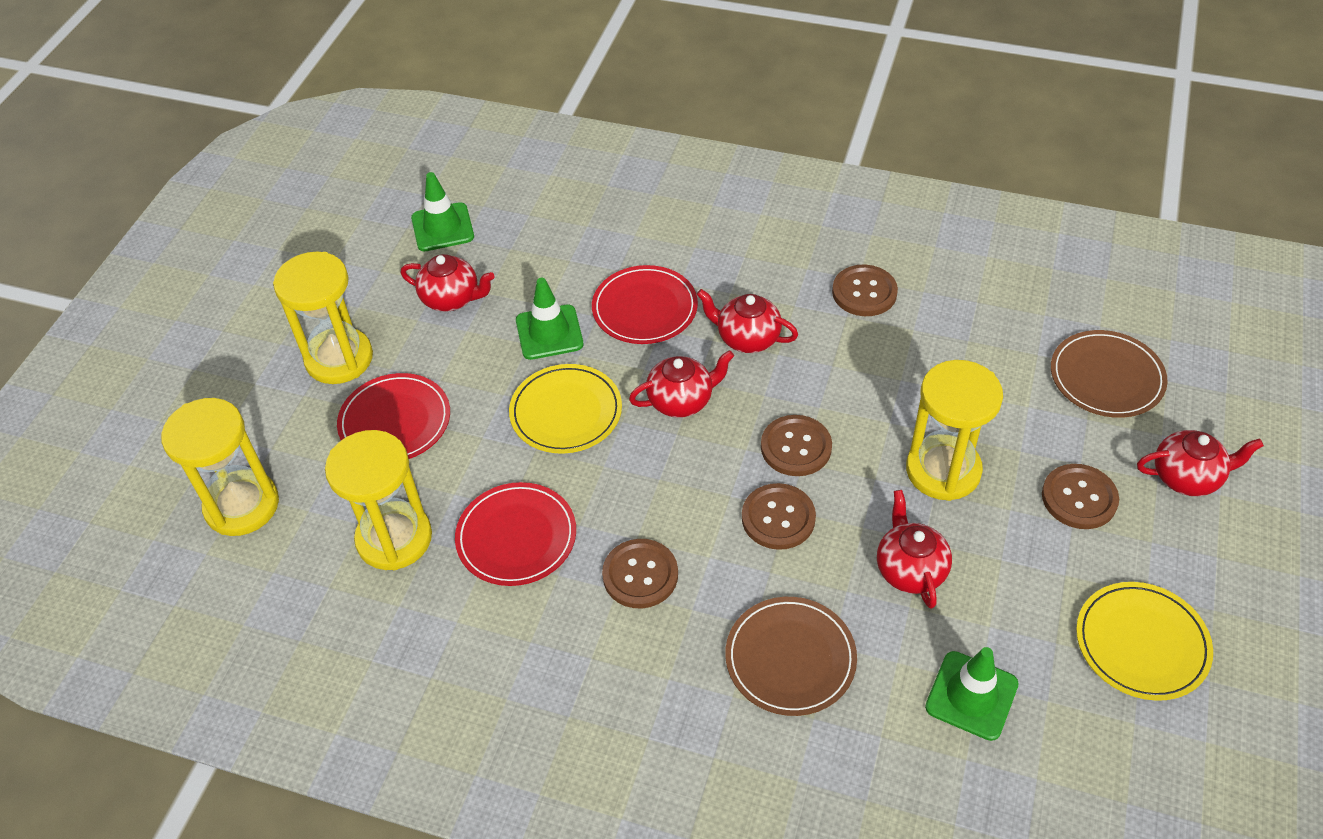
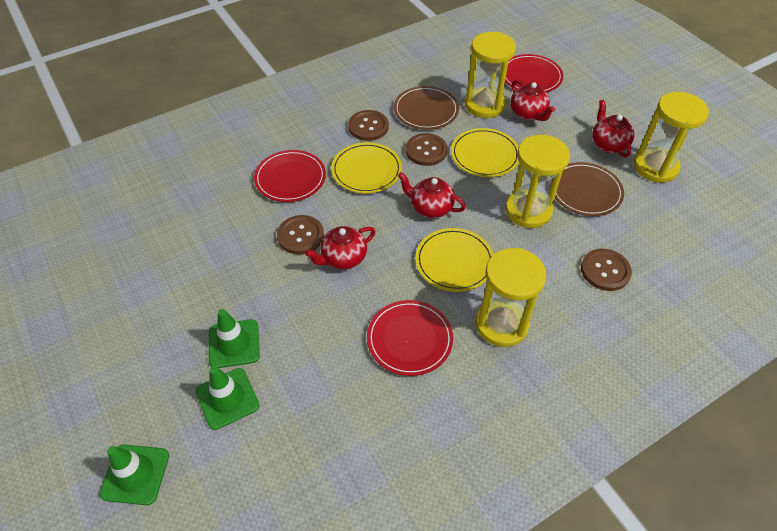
brown button: [602,539,678,608] [742,483,816,550] [761,415,832,476] [832,265,898,316] [1042,464,1119,529] = 5 -> [277,215,324,255] [348,110,389,141] [406,133,448,166] [581,249,632,291] = 4
red teapot: [401,254,495,312] [629,350,734,418] [697,289,798,353] [877,490,952,609] [1137,430,1264,496] = 5 -> [305,226,376,269] [398,172,466,218] [510,80,555,121] [592,100,635,157] = 4
yellow plate: [509,364,622,454] [1076,582,1213,701] = 2 -> [331,142,402,194] [415,228,494,292] [451,128,519,177] = 3

